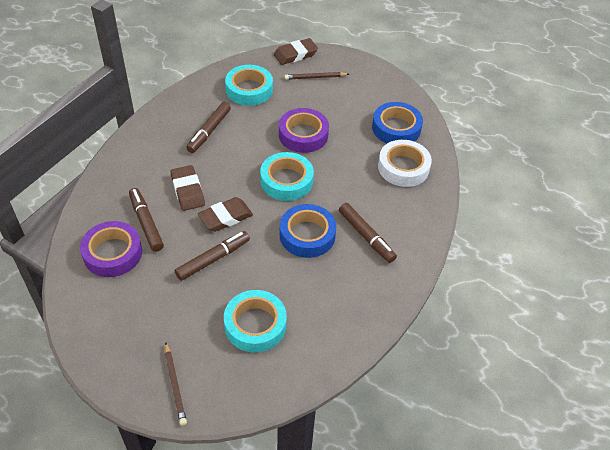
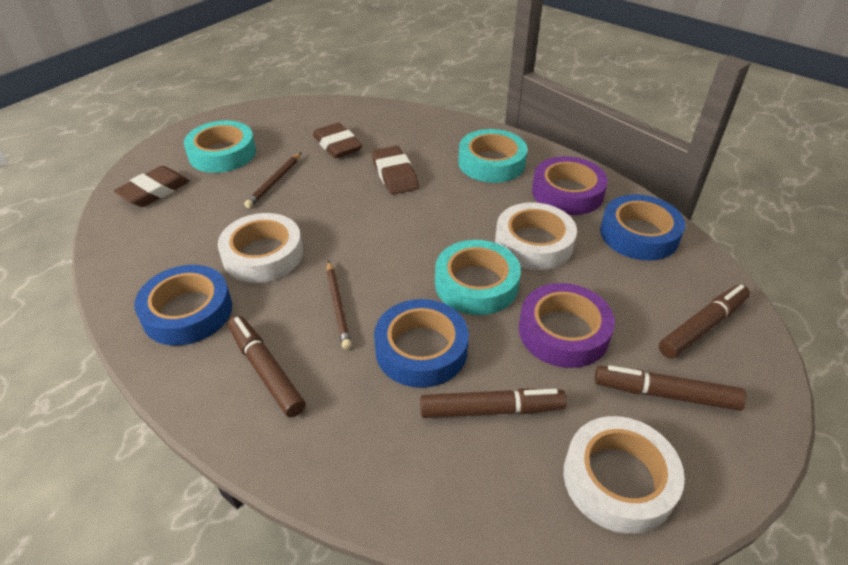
blue tape: [280,204,337,258] [372,102,423,143] = 2 -> [134,265,232,346] [374,299,469,388] [600,194,685,261] = 3
white tape: [378,140,432,187] = 1 -> [218,213,303,283] [495,202,577,270] [563,416,685,534] = 3

